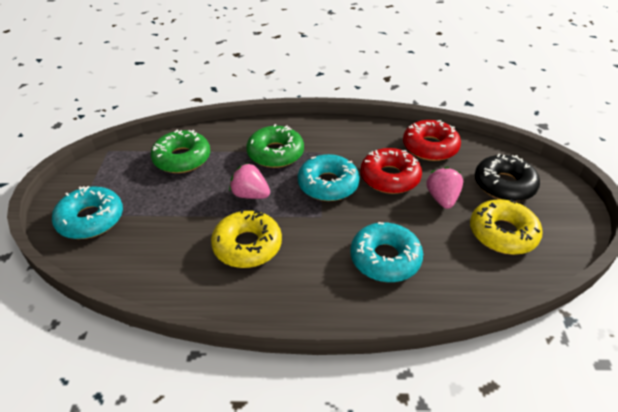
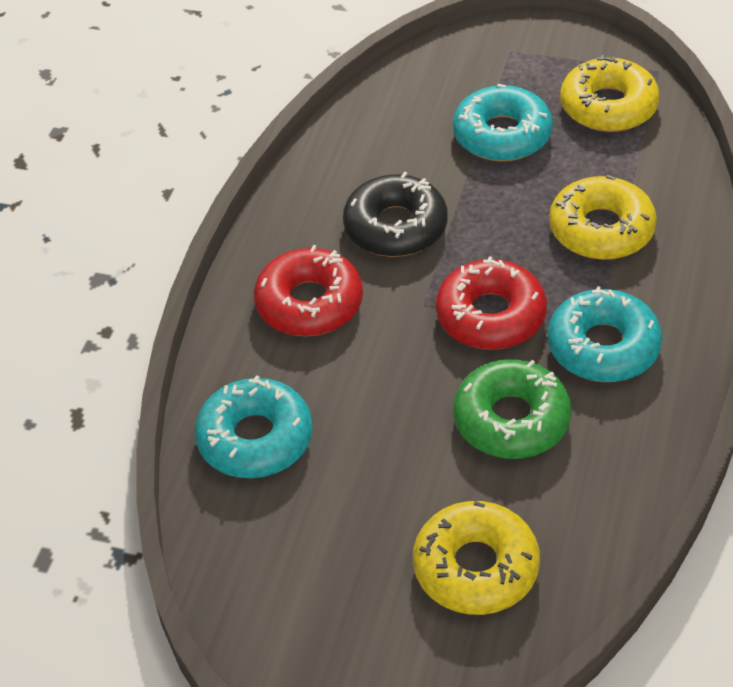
green donut: [151,130,210,173] [246,124,304,168] = 2 -> [453,359,572,459] = 1
pink strawberry: [229,163,270,199] [426,167,463,209] = 2 -> none = 0
yellow donut: [211,209,282,268] [470,199,542,255] = 2 -> [413,501,540,615] [549,175,657,260] [560,55,660,132] = 3

